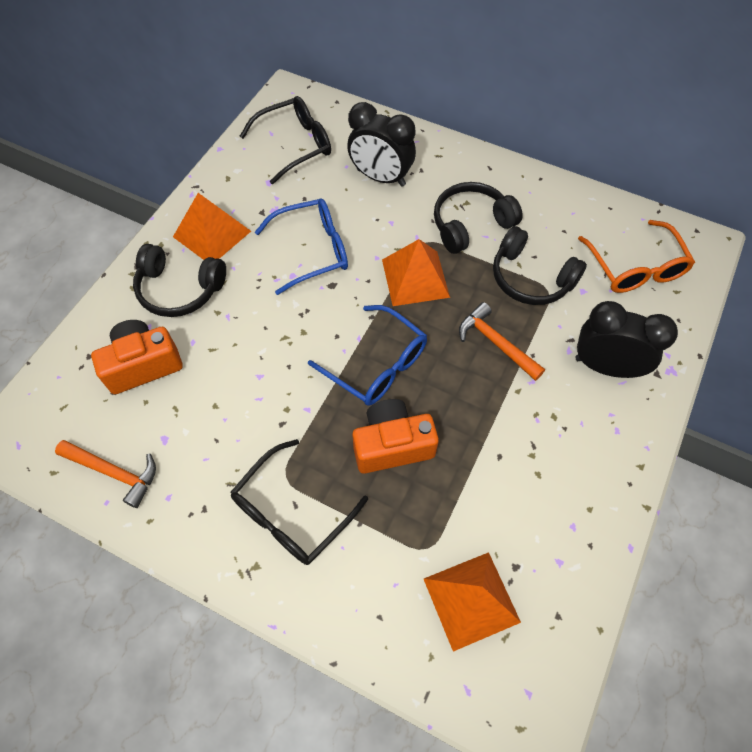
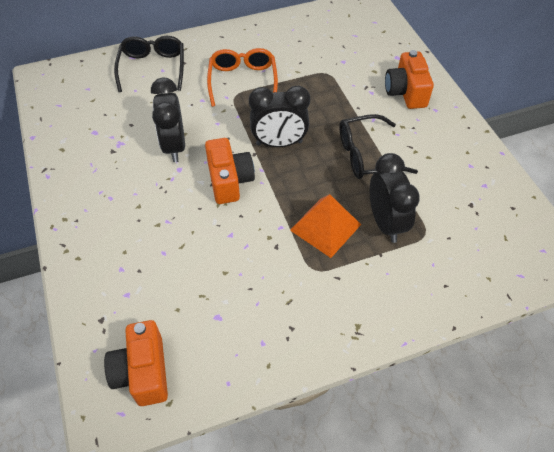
black clock: [347,102,416,187] [575,301,678,378] = 2 -> [151,78,185,162] [249,85,310,147] [370,153,420,243] = 3
black headphones: [133,244,226,317] [434,182,523,254] [493,226,587,305] = 3 -> none = 0
blue glasses: [255,198,348,295] [308,305,427,406] = 2 -> none = 0
orange camera: [91,320,183,394] [353,399,439,474] = 2 -> [104,320,168,406] [205,138,255,204] [385,50,434,109] = 3
orange hammer: [55,440,156,508] [459,302,545,381] = 2 -> none = 0
orange pyramid: [173,193,251,260] [382,239,450,306] [424,552,521,652] = 3 -> [290,194,361,258] = 1

